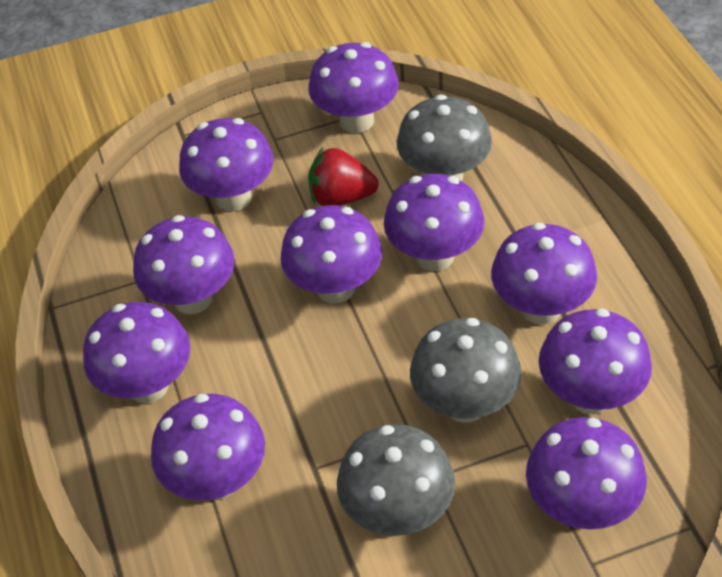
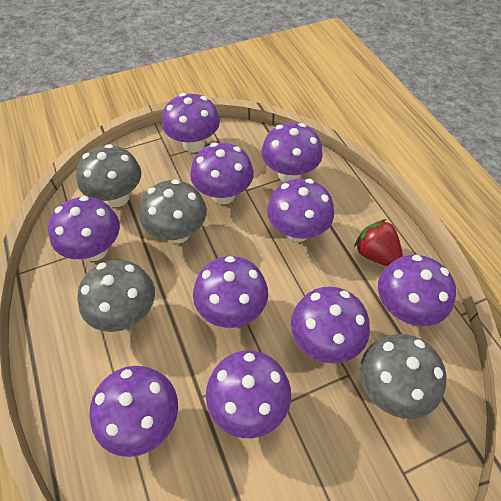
grey mushroom: [337,424,455,536] [397,94,492,181] [410,318,521,423] = 3 -> [76,144,142,207] [77,259,155,332] [139,179,207,244] [360,334,447,419] = 4

